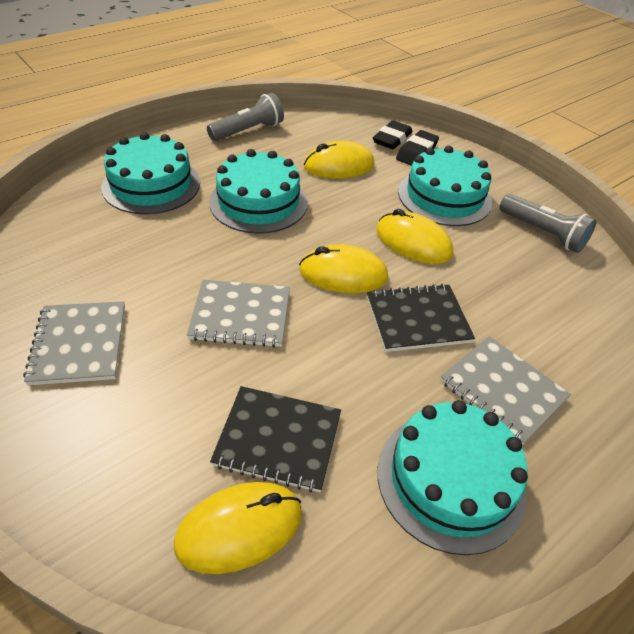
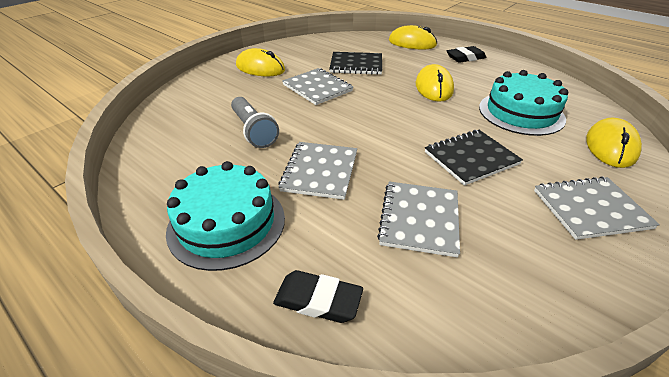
grey flashlight: [207,93,284,141] [499,194,597,253] = 2 -> [231,97,279,148] = 1
grey notebook: [23,301,125,385] [187,280,290,348] [440,336,571,445] = 3 -> [278,142,357,200] [282,68,353,105] [377,181,460,258] [534,176,660,240] = 4
turquoise cake: [101,132,200,214] [209,149,307,234] [378,400,528,555] [398,146,492,226] = 4 -> [166,161,285,271] [479,70,568,136] = 2

